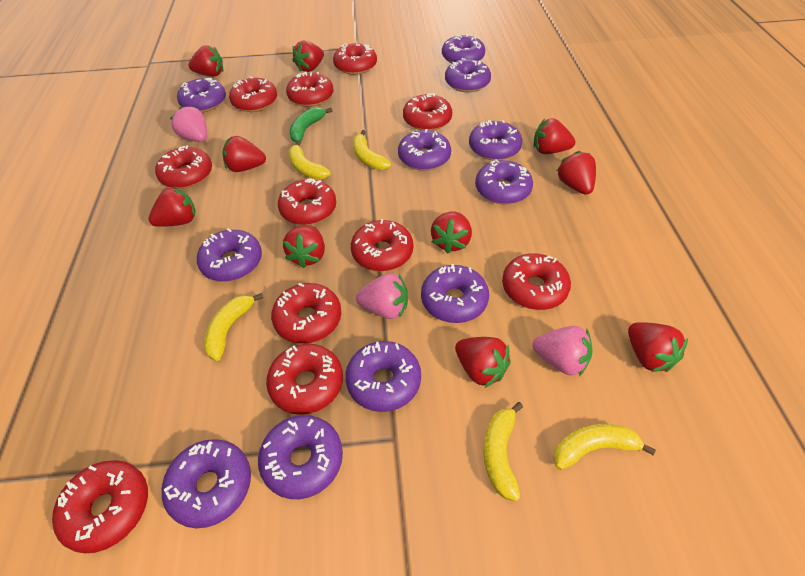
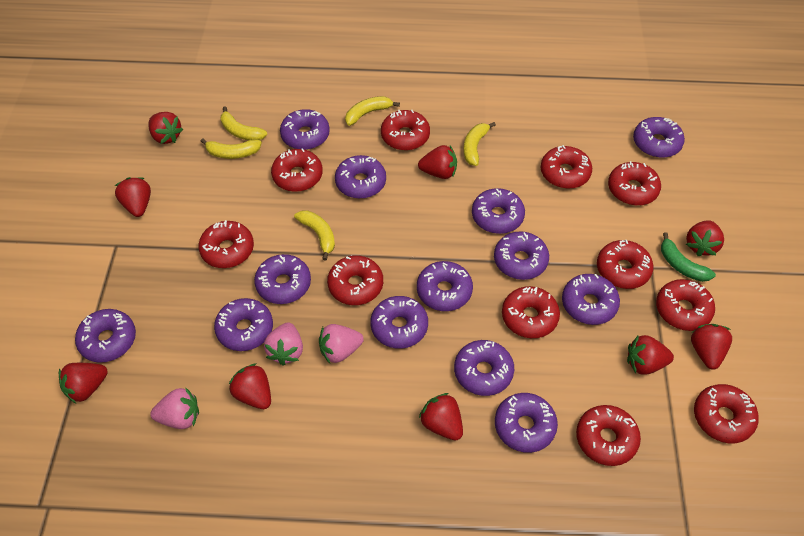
purple donut: [162,439,251,528] [177,78,226,112] [197,228,262,282] [258,415,343,499] [345,341,421,412] [398,129,451,171] [421,264,489,323] [442,34,485,64] [445,58,491,92] [469,120,522,161] [475,159,533,204] = 11 -> [75,309,136,363] [214,298,273,351] [254,254,311,304] [280,109,330,150] [335,155,386,199] [370,296,428,349] [417,261,473,311] [454,340,514,396] [472,188,525,234] [494,231,549,280] [495,393,558,453] [562,274,620,325] [633,117,685,158] = 13
red strawberry: [148,186,196,227] [188,45,223,77] [222,136,266,172] [283,225,325,268] [292,40,324,72] [431,212,472,253] [455,337,511,388] [533,118,575,154] [557,151,596,195] [628,322,688,372] = 10 -> [59,363,108,403] [115,177,151,217] [149,112,183,144] [229,363,271,409] [418,145,457,179] [419,393,463,440] [627,335,674,375] [686,220,724,256] [691,324,732,369] = 9

